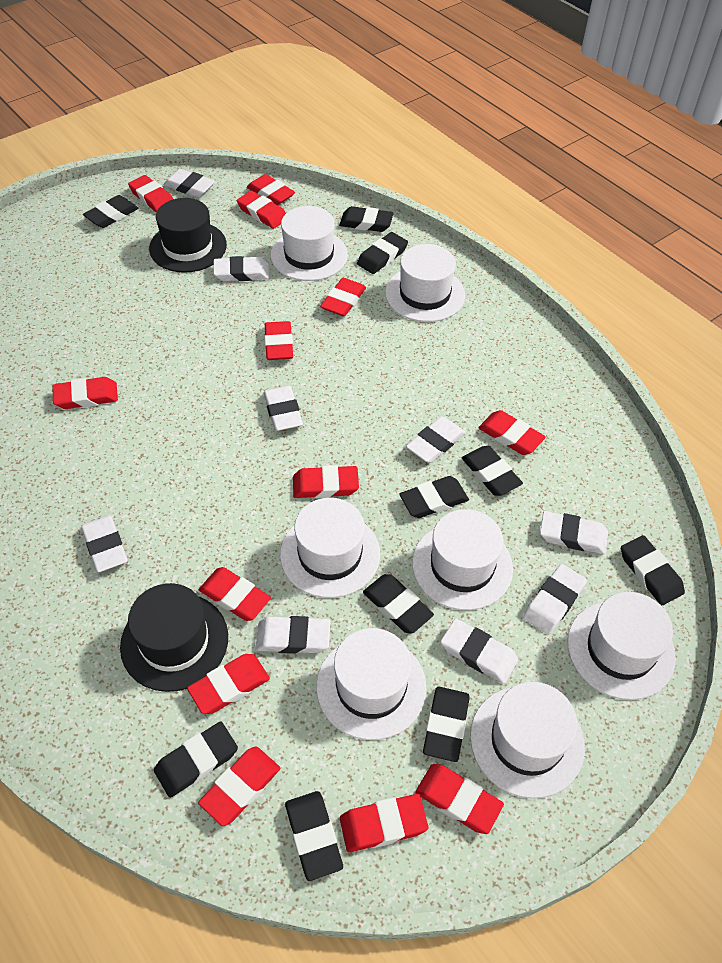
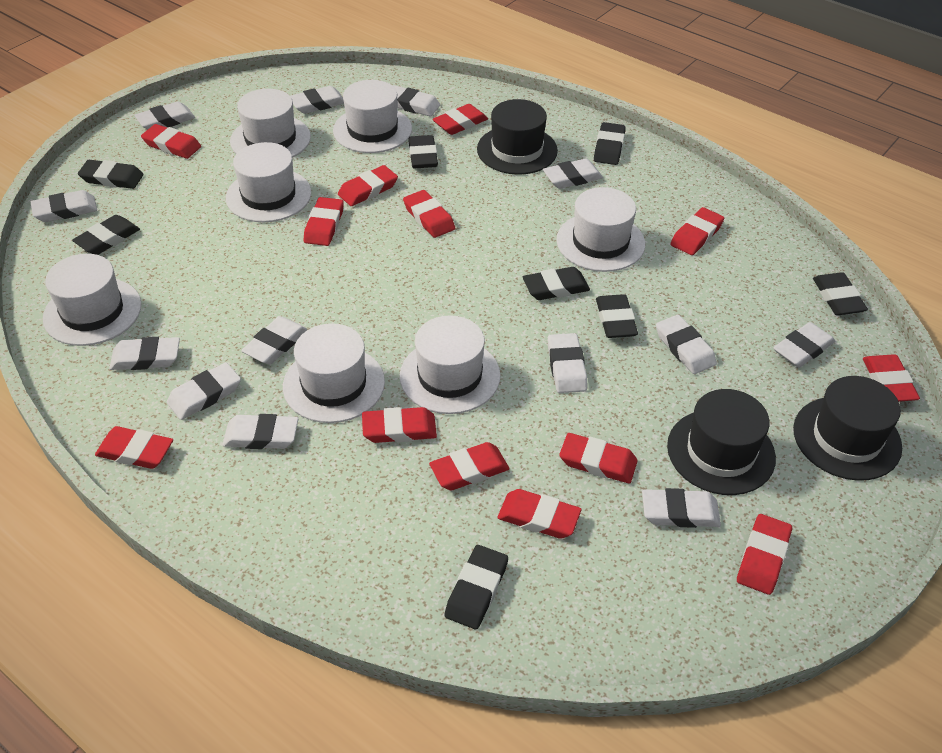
black eraser: [83,195,139,228] [154,721,238,798] [285,791,343,881] [339,206,394,232] [357,232,408,274] [363,574,434,634] [399,476,469,518] [423,687,469,762] [462,446,523,496] [621,535,685,605] = 10 -> [72,215,140,255] [78,160,143,189] [408,135,438,169] [445,545,508,629] [523,267,590,300] [594,122,626,165] [596,294,638,338] [813,272,868,315] = 8
black hat: [120,583,228,692] [149,198,227,273] = 2 -> [477,99,558,175] [667,389,776,495] [793,376,902,481] = 3
white eraser: [81,515,128,572] [164,169,215,197] [213,256,269,281] [255,616,331,654] [264,386,303,431] [406,416,466,463] [441,619,518,684] [523,564,587,634] [540,511,608,554] = 9 -> [31,190,97,222] [109,337,180,370] [134,102,195,130] [167,362,241,420] [222,414,298,449] [241,316,307,364] [290,86,344,114] [393,85,440,116] [543,158,603,189] [548,333,588,393] [642,488,721,528] [656,315,717,374] [773,322,835,368] = 13

